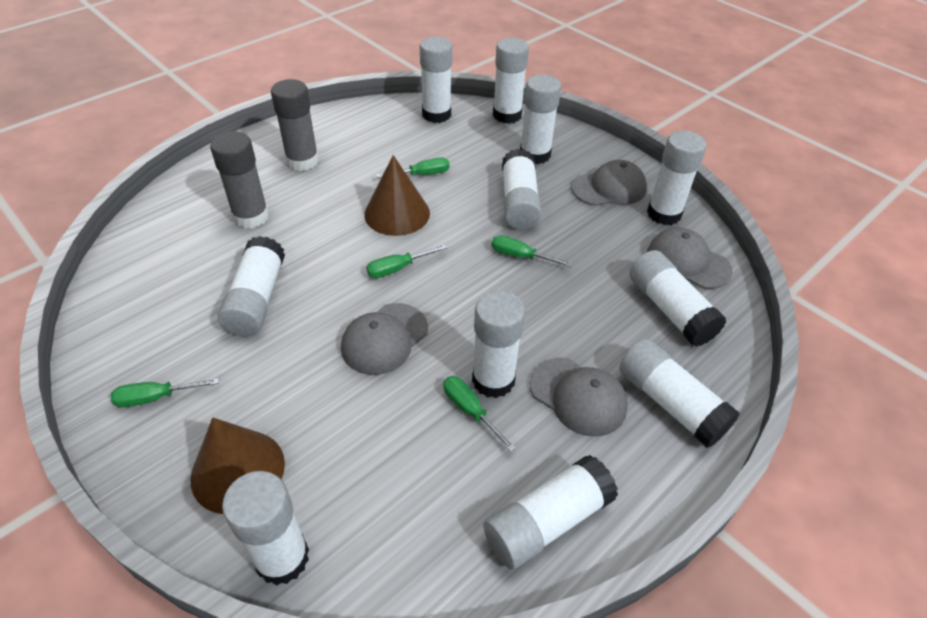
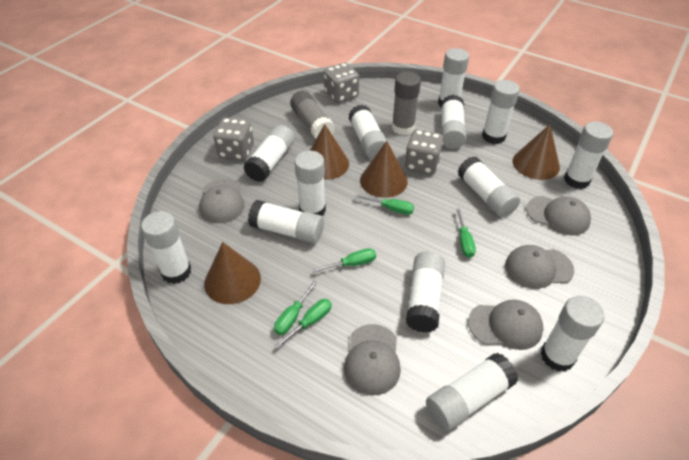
brown cone: [191,417,285,514] [364,155,430,236] = 2 -> [204,242,261,304] [310,124,349,180] [360,141,408,198] [513,124,560,180] = 4
grey cap: [341,303,428,375] [530,357,628,437] [571,160,647,206] [647,228,733,289] = 4 -> [199,179,245,223] [344,324,401,396] [468,300,543,350] [505,245,574,289] [526,196,591,236] = 5
grey dice: none = 0 -> [213,118,254,161] [324,63,359,103] [405,129,444,175] = 3
white glue stick: [218,236,285,336] [222,471,309,586] [420,37,452,123] [472,291,525,398] [483,455,618,569] [493,38,529,124] [502,149,542,230] [520,74,561,164] [619,339,740,448] [629,250,727,347] [647,130,707,225] = 11 -> [141,211,191,284] [243,125,295,182] [248,200,324,244] [294,151,326,216] [348,104,389,159] [406,251,445,333] [426,353,518,431] [438,48,469,107] [441,95,466,149] [458,156,520,217] [482,80,520,144] [540,296,604,372] [564,121,613,189] = 13

